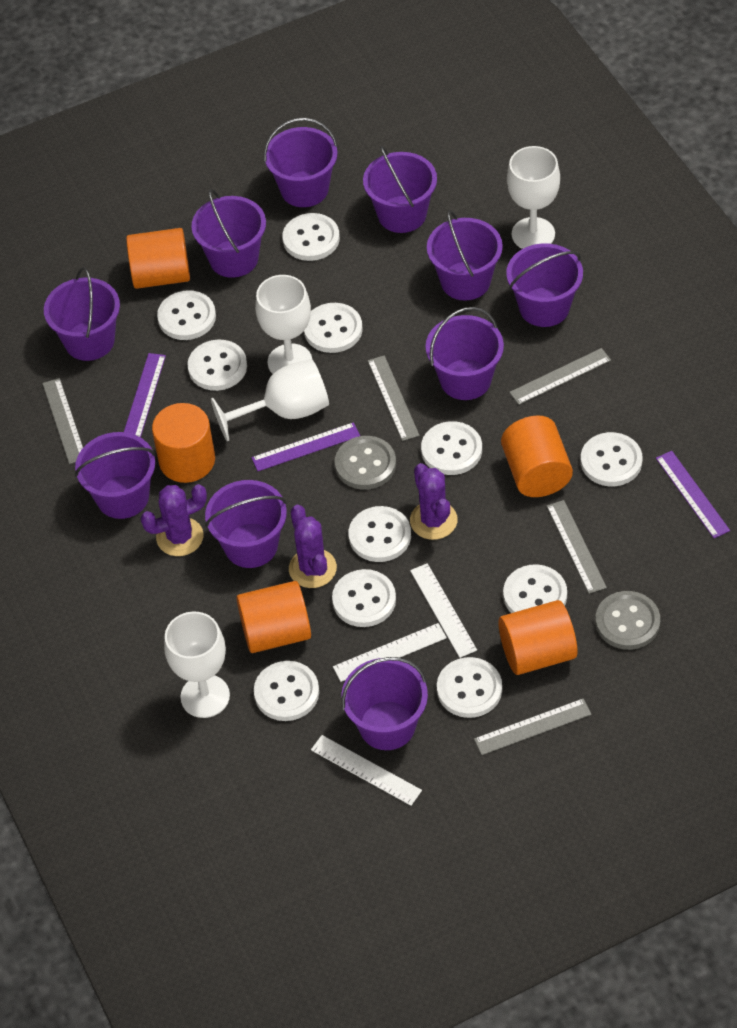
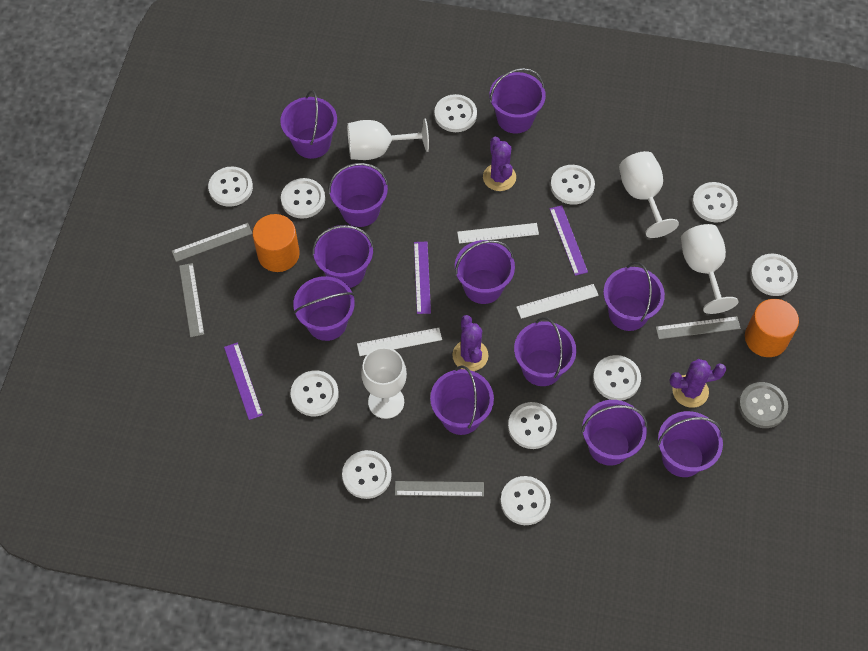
grey button: [335,436,396,490] [596,591,660,650] = 2 -> [739,382,788,428] = 1
grey ruler: [42,378,83,464] [368,355,420,441] [474,698,592,755] [509,348,611,405] [547,500,607,594] = 5 -> [172,223,253,262] [179,263,204,337] [395,481,484,497] [656,316,741,339] = 4
orange cylinder: [126,228,190,289] [152,403,215,483] [236,581,311,653] [498,600,578,675] [501,416,573,497] = 5 -> [252,214,300,272] [745,299,799,357] = 2
purple bucket: [44,267,120,361] [75,432,156,519] [191,189,266,278] [205,480,287,568] [264,118,338,207] [341,657,428,750] [363,145,437,233] [425,307,504,400] [427,210,503,301] [506,243,583,327] = 10 -> [280,90,337,159] [293,276,355,341] [312,225,374,288] [328,163,389,227] [430,365,494,435] [455,240,515,304] [489,68,546,134] [514,317,576,386] [581,400,647,466] [603,262,665,331] [657,411,723,477] = 11

